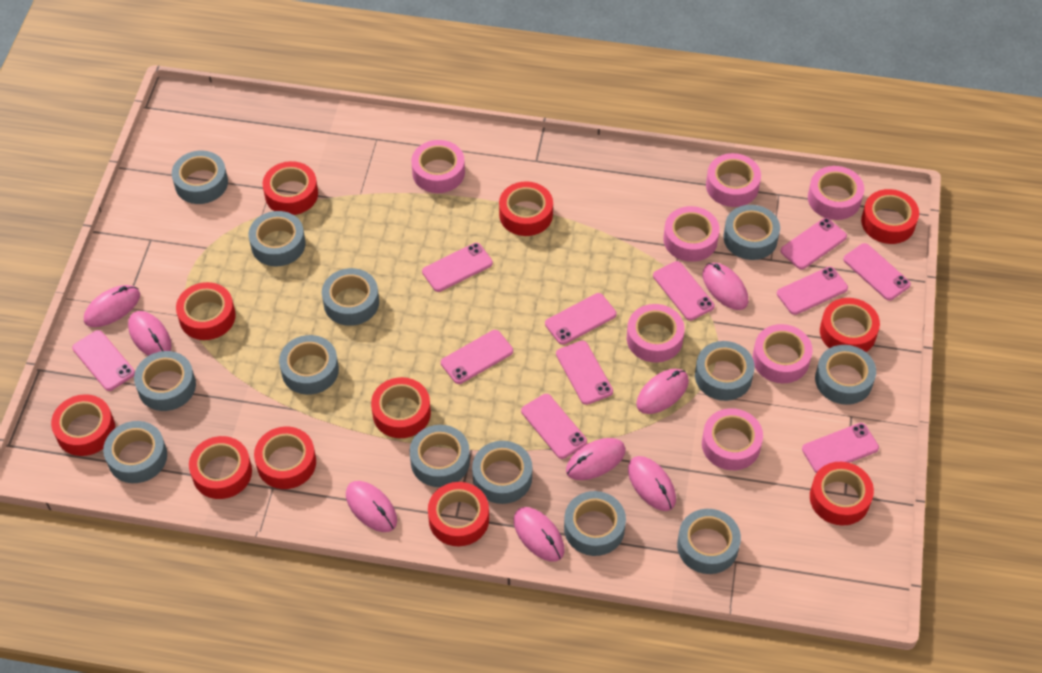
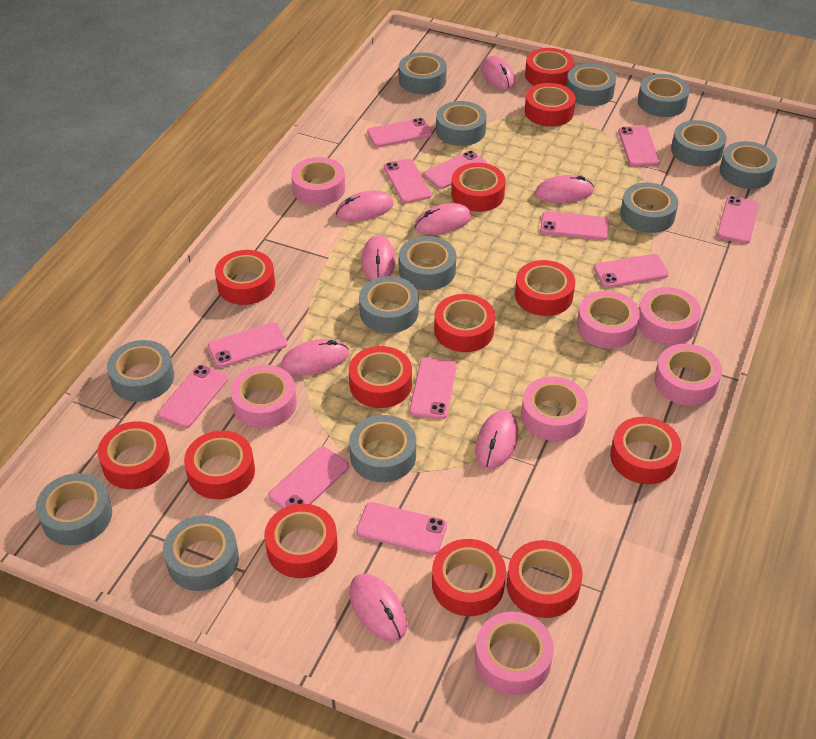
pink phone: [72,330,135,391] [422,243,493,292] [441,330,513,384] [521,394,587,459] [545,293,617,345] [556,341,613,405] [653,261,715,321] [777,267,848,315] [781,218,847,270] [802,423,879,473] [843,243,911,300] = 11 -> [157,365,228,428] [208,322,287,368] [268,447,349,509] [356,502,447,555] [367,118,432,147] [384,159,432,203] [409,357,457,420] [423,151,488,189] [540,211,609,240] [594,254,669,288] [618,126,660,167] [717,196,759,244] = 12
red tape: [51,394,115,456] [176,282,236,340] [189,436,252,499] [254,427,316,489] [263,161,318,215] [371,377,431,438] [428,482,489,546] [499,181,553,236] [810,462,874,525] [820,298,880,352] [861,189,919,244] = 11 -> [98,421,170,489] [184,431,255,499] [215,250,275,305] [264,504,338,578] [349,346,412,408] [432,539,506,616] [434,294,495,352] [451,163,506,212] [507,540,583,618] [515,260,575,316] [525,48,574,86] [525,83,576,127] [610,417,681,484] = 13

